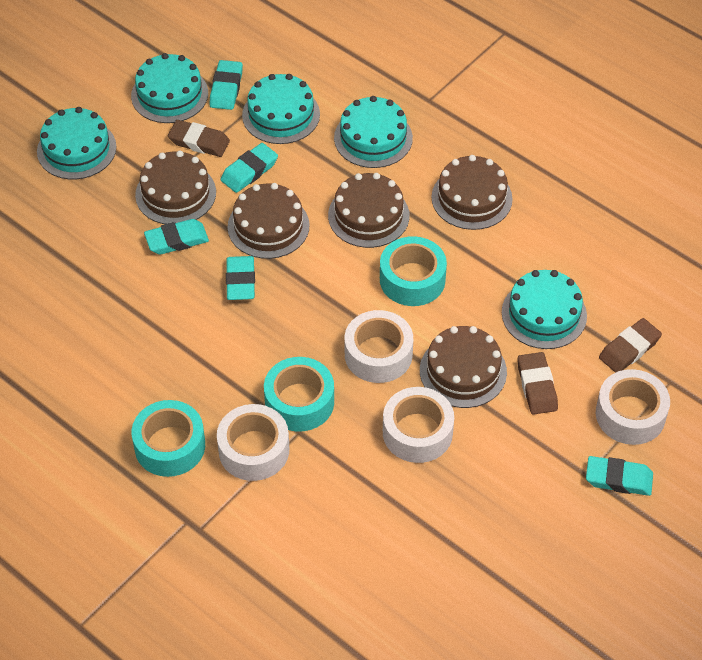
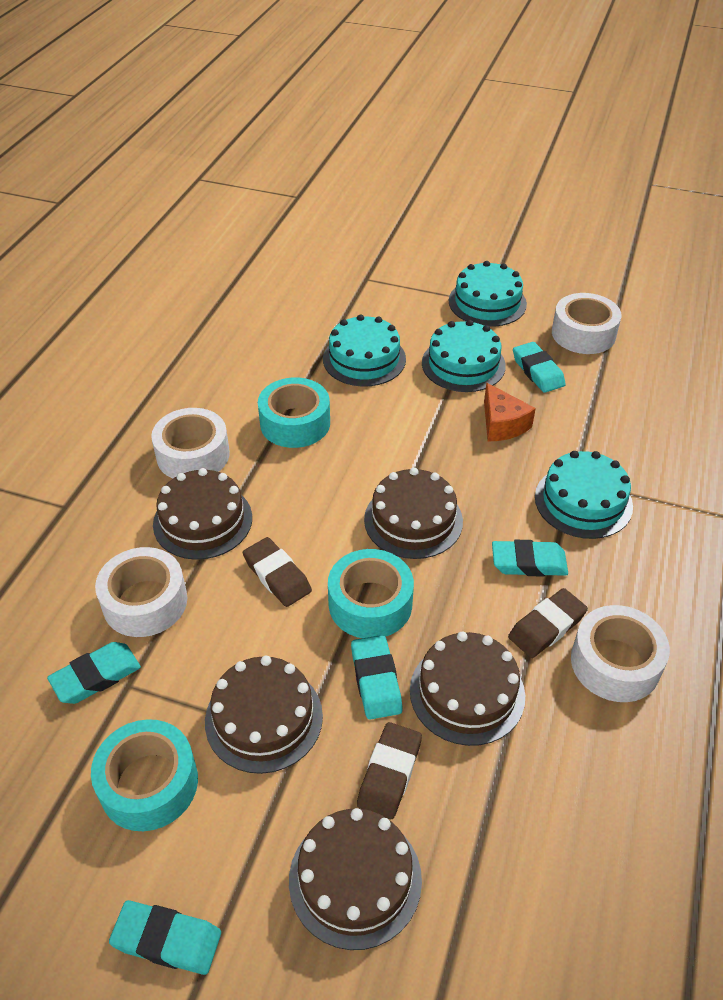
orange cheese: none = 0 -> [484,383,536,441] = 1
turquoise cake: [37,107,116,179] [131,53,208,123] [242,74,320,144] [334,96,413,168] [502,270,587,349] = 5 -> [323,314,406,387] [422,320,506,392] [449,261,527,327] [535,451,633,539] = 4

